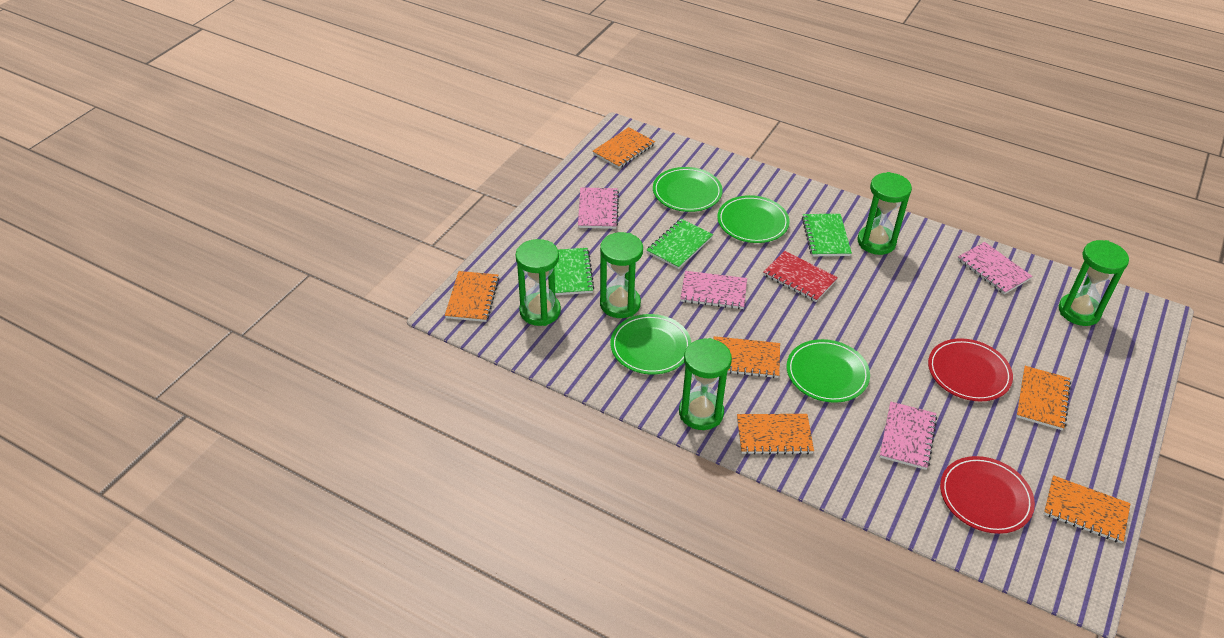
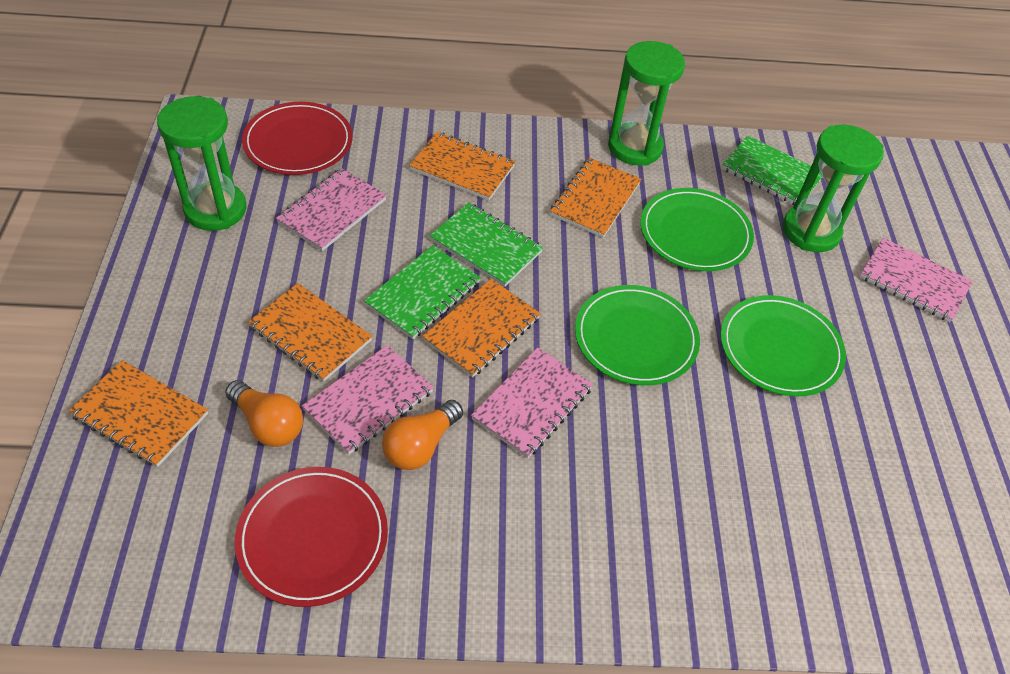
green hourglass: [515,239,561,326] [600,232,643,318] [679,338,732,430] [858,172,912,255] [1059,240,1129,326] = 5 -> [157,96,246,231] [608,41,685,166] [783,125,884,252] = 3
green plate: [611,314,691,374] [653,167,723,212] [717,195,790,243] [787,339,870,403] = 4 -> [575,285,700,385] [641,188,754,271] [721,295,846,396] = 3
orange light bulb: none = 0 -> [225,380,303,447] [382,400,463,470] = 2
orange notebook: [445,271,499,322] [593,127,655,168] [714,336,780,378] [737,414,814,455] [1016,366,1071,430] [1044,475,1130,543] = 6 -> [68,360,208,467] [248,283,372,382] [409,132,515,200] [422,279,541,378] [550,158,641,238] = 5
red notebook: [763,251,838,302] = 1 -> none = 0

